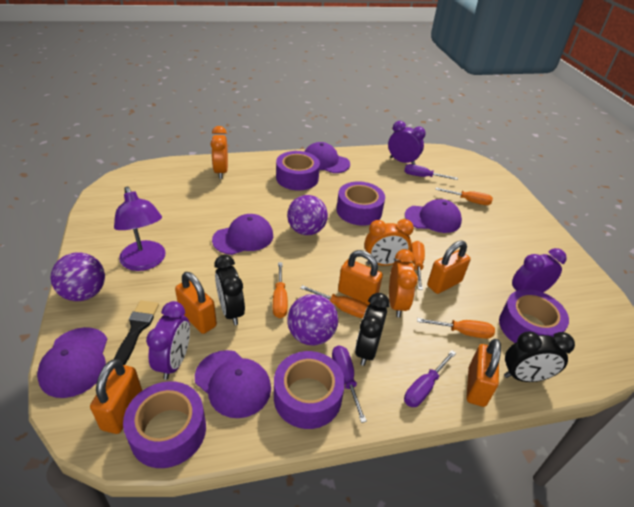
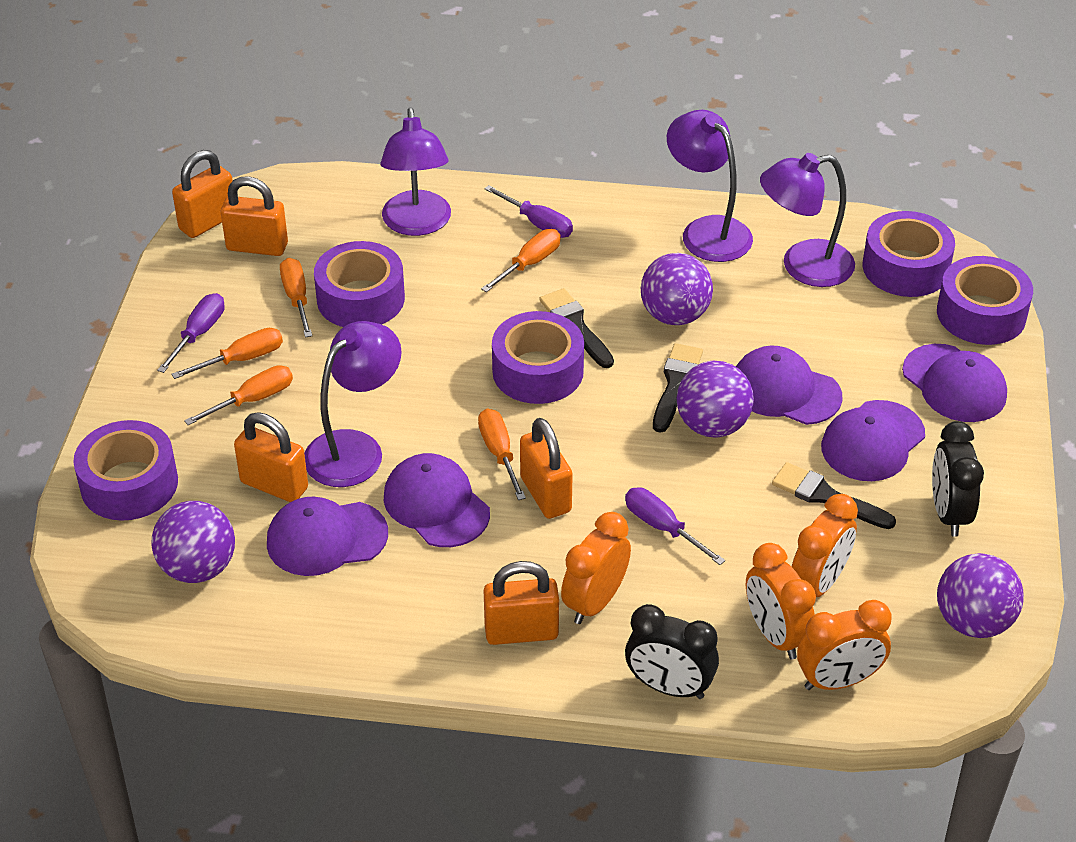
black brush: [114,300,159,365] = 1 -> [539,288,614,368] [653,343,703,433] [772,462,896,529] = 3
black clock: [214,255,245,325] [355,293,390,366] [504,331,575,382] = 3 -> [625,604,719,699] [932,421,984,537] = 2
orange clock: [210,126,228,179] [364,219,414,266] [389,249,418,317] = 3 -> [561,512,631,624] [746,543,816,659] [792,494,858,597] [797,600,892,690] = 4
purple ball: [51,253,105,301] [287,195,328,235] [287,294,338,346] = 3 -> [151,501,235,583] [641,253,713,325] [677,361,754,438] [937,553,1024,638] = 4
purple clock: [146,301,190,380] [388,121,426,165] [512,248,567,293] = 3 -> none = 0
purple lamp: [114,186,166,271] = 1 -> [304,321,402,487] [380,108,451,236] [667,110,753,262] [760,153,855,287] = 4

